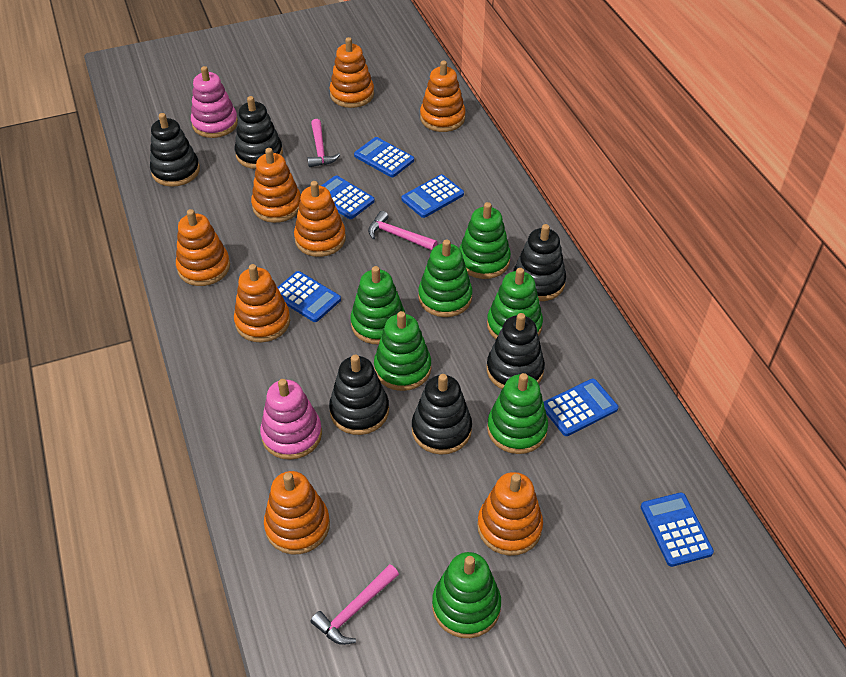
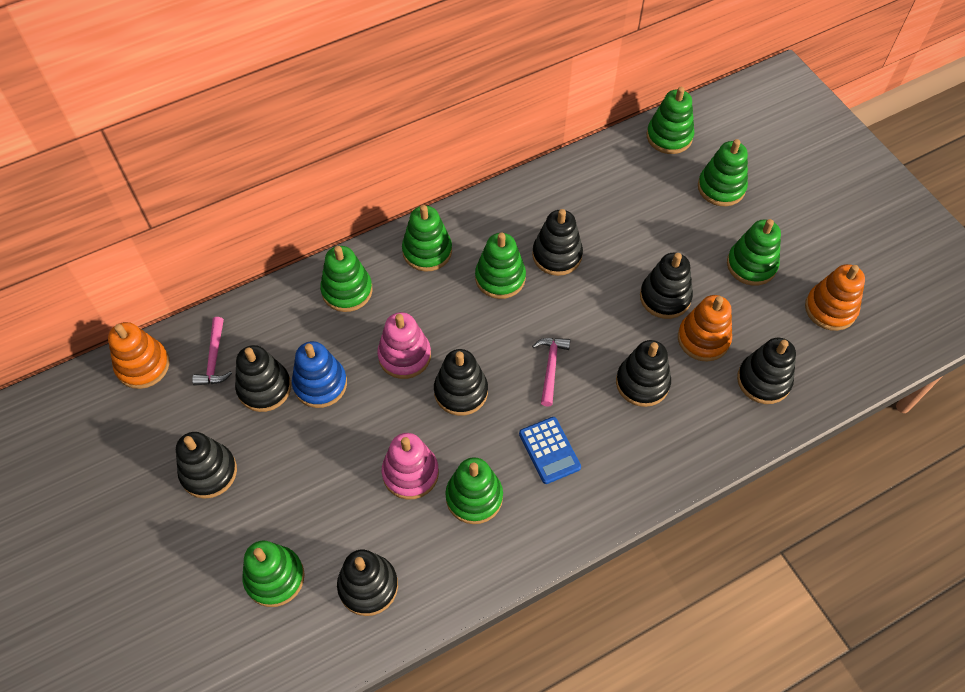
black stacking toy: [150,113,200,187] [235,96,283,169] [329,355,389,435] [412,374,472,455] [487,313,545,389] [513,224,566,301] = 6 -> [176,432,237,499] [235,345,291,412] [337,550,398,616] [434,349,488,416] [532,209,583,276] [616,340,671,407] [640,253,693,319] [737,338,796,404] = 8
blue calculator: [277,271,341,322] [321,176,375,219] [354,137,414,177] [401,174,464,218] [544,379,619,436] [641,492,714,567] = 6 -> [519,417,581,484] = 1
blue stacking toy: none = 0 -> [292,341,347,408] = 1
green stacking toy: [351,266,406,344] [374,311,431,391] [418,240,472,317] [432,552,501,638] [459,202,511,279] [487,268,543,339] [487,373,548,454] = 7 -> [242,541,304,607] [320,246,373,312] [402,205,452,272] [445,457,503,524] [475,233,526,299] [647,87,695,154] [698,139,748,206] [727,219,781,286] = 8
orange stacking toy: [176,209,230,286] [234,264,290,342] [251,148,301,223] [264,471,330,554] [294,181,346,257] [330,37,374,108] [420,61,466,132] [477,472,543,556] = 8 -> [108,322,170,389] [678,295,732,361] [805,264,865,331] = 3
pink hammer: [308,119,340,167] [310,564,399,645] [368,211,437,250] = 3 -> [192,317,232,386] [532,338,570,406] = 2

